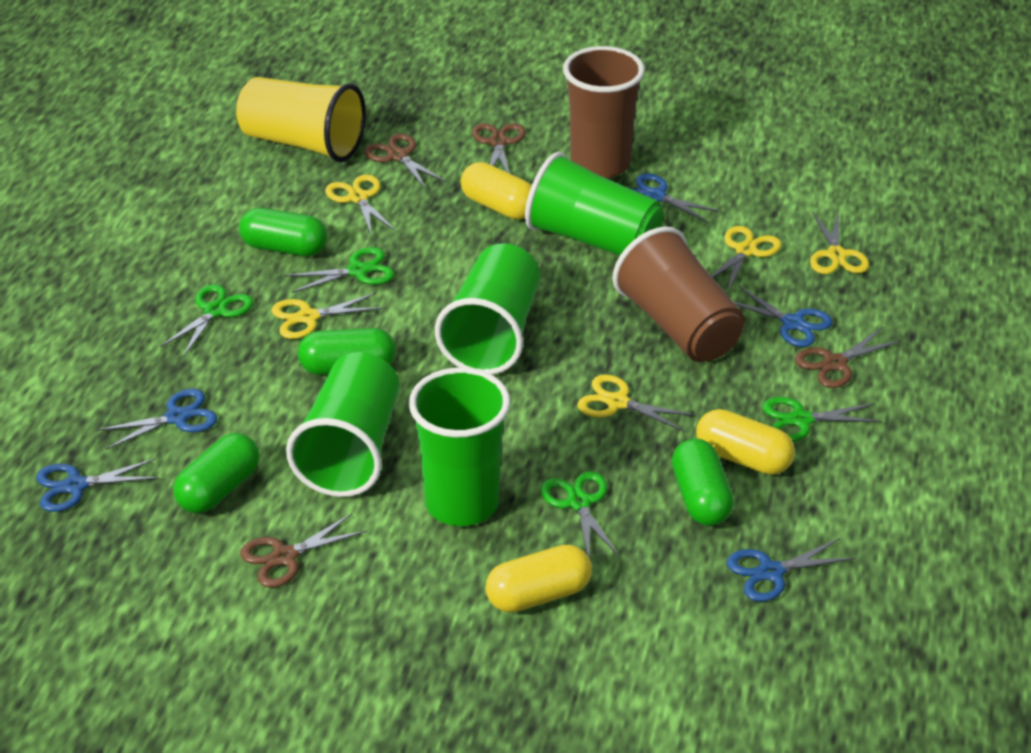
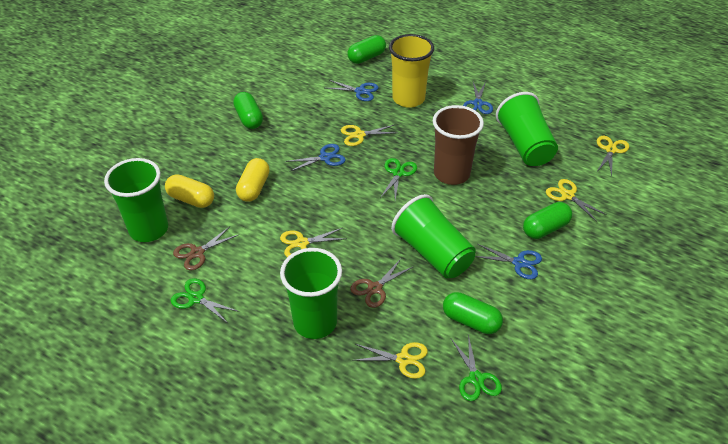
blue scissors: [36,459,159,512] [96,389,217,450] [630,173,722,223] [727,538,855,602] [734,285,833,347] = 5 -> [285,144,346,172] [326,80,379,101] [463,82,493,114] [475,244,542,279] = 4
brown cup: [563,46,645,178] [612,227,745,362] = 2 -> [433,105,484,185] = 1
brown scissors: [240,513,367,588] [364,133,447,189] [472,123,526,173] [795,328,902,388] = 4 -> [173,226,238,270] [350,259,413,308] = 2
green scissors: [160,284,253,356] [285,247,394,293] [541,471,619,557] [762,397,882,442] = 4 -> [170,278,239,323] [380,158,417,200] [451,334,502,401] = 3
yellow capsule: [461,162,532,220] [485,545,592,612] [696,409,795,475] = 3 -> [165,174,214,208] [236,158,270,202] = 2

